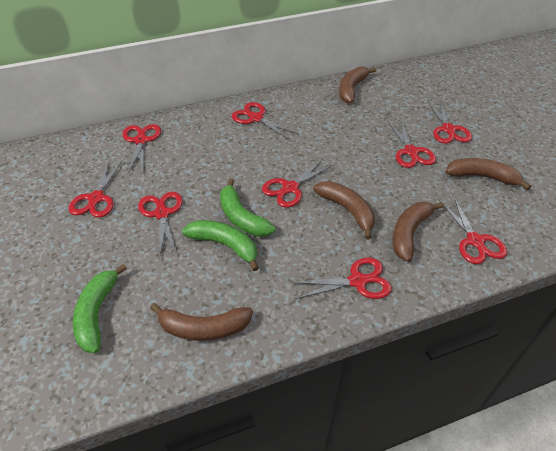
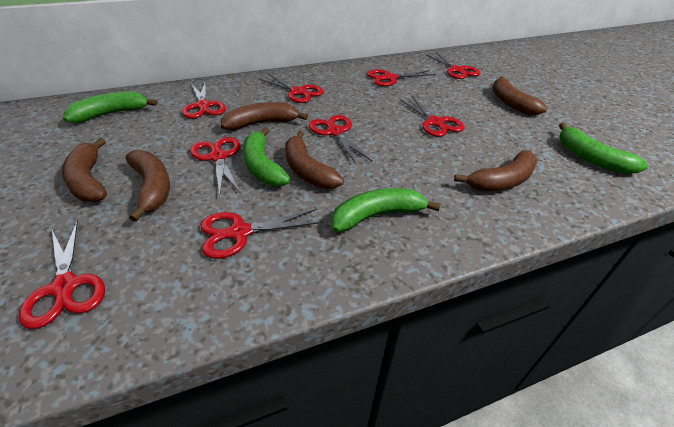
brown banana: [150,303,253,341] [313,181,375,239] [339,66,376,104] [393,202,444,262] [446,158,531,190] = 5 -> [62,138,107,202] [125,150,170,222] [221,102,308,130] [285,131,344,189] [454,150,537,191] [492,76,547,115] = 6
green banana: [73,264,127,353] [182,220,259,271] [220,178,276,237] = 3 -> [63,91,158,123] [243,127,291,187] [331,188,441,232] [559,123,648,174] = 4

